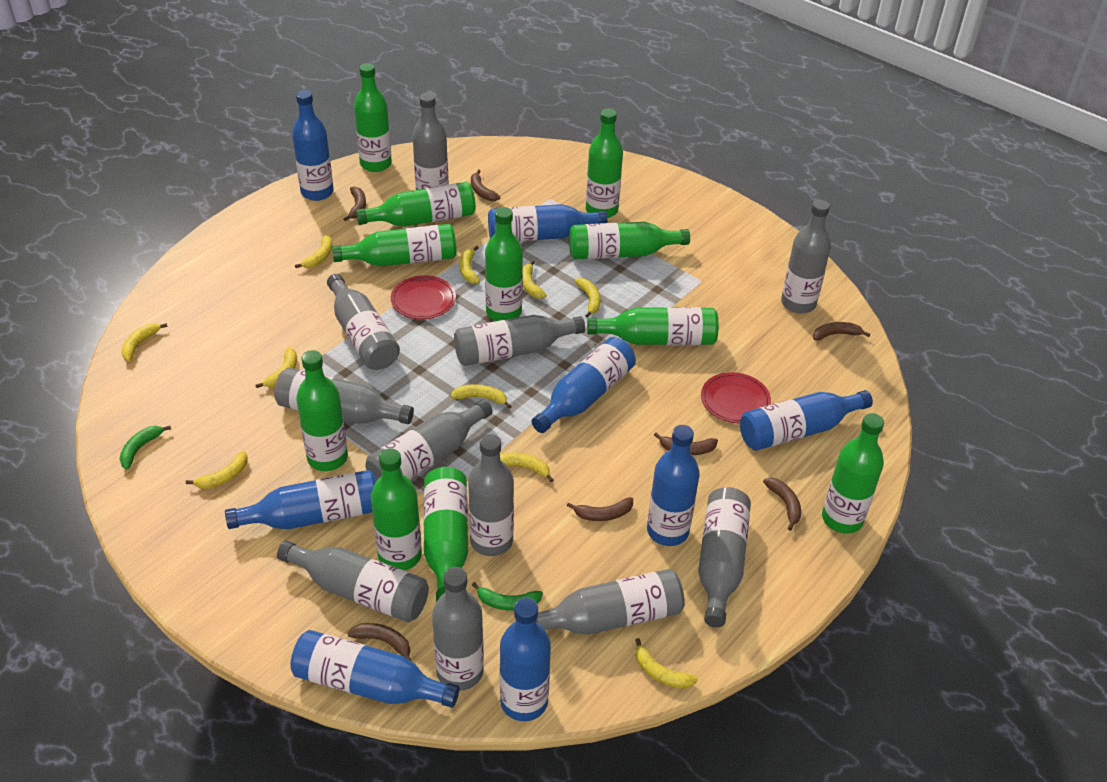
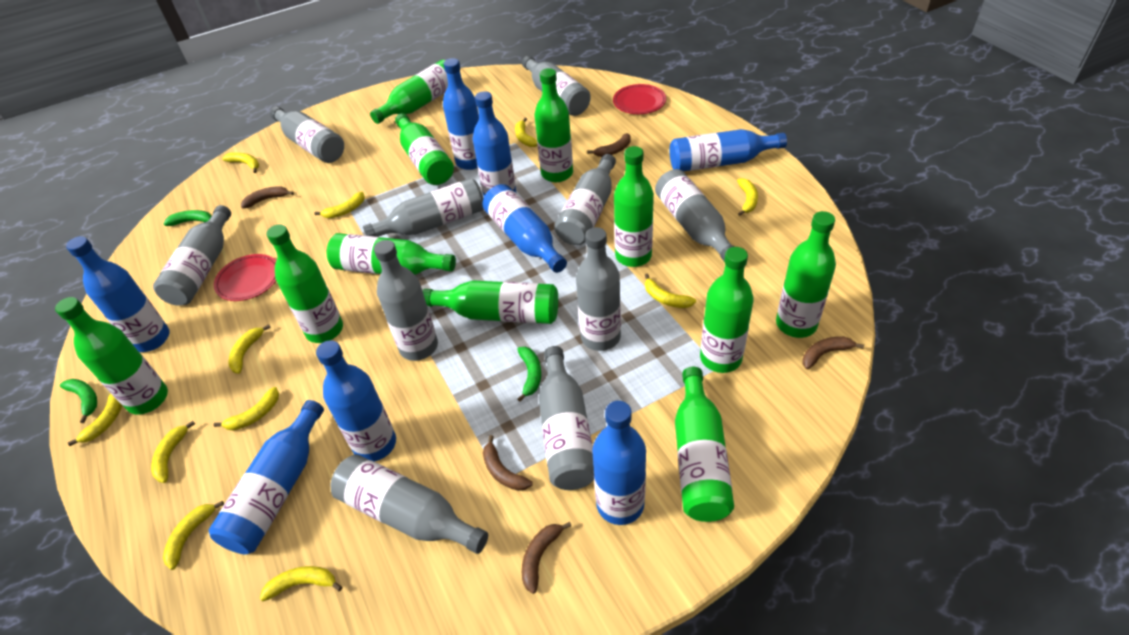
brown banana: [344,186,366,221] [347,623,412,662] [471,169,500,201] [567,497,633,521] [654,433,718,455] [763,478,801,531] [813,322,870,340] = 7 -> [241,187,294,208] [483,435,533,491] [522,522,571,594] [587,133,631,157] [803,336,864,369] = 5
green banana: [119,426,171,469] [472,582,543,611] = 2 -> [60,379,97,423] [164,210,212,226] [517,347,541,402] = 3
grey bottle: [274,367,414,424] [277,540,429,622] [327,274,400,370] [365,399,493,481] [412,93,449,190] [432,567,484,691] [454,315,585,366] [468,434,514,556] [536,569,685,635] [698,487,751,627] [781,200,831,313] = 11 -> [153,205,231,305] [270,106,344,163] [331,454,488,554] [363,178,484,237] [374,240,438,361] [522,56,591,116] [539,346,594,490] [554,154,616,245] [576,227,621,351] [655,169,735,261] = 10
yellow banana: [121,323,168,361] [186,451,248,489] [256,348,297,388] [295,235,332,268] [450,384,511,408] [459,246,480,284] [500,453,553,482] [523,260,547,299] [575,278,601,318] [635,638,698,689] = 10 -> [68,393,122,446] [151,421,195,483] [163,501,224,570] [214,387,279,430] [222,152,259,173] [228,324,271,374] [260,566,342,601] [314,192,365,218] [515,118,538,147] [645,274,696,308] [737,178,758,216] = 11

